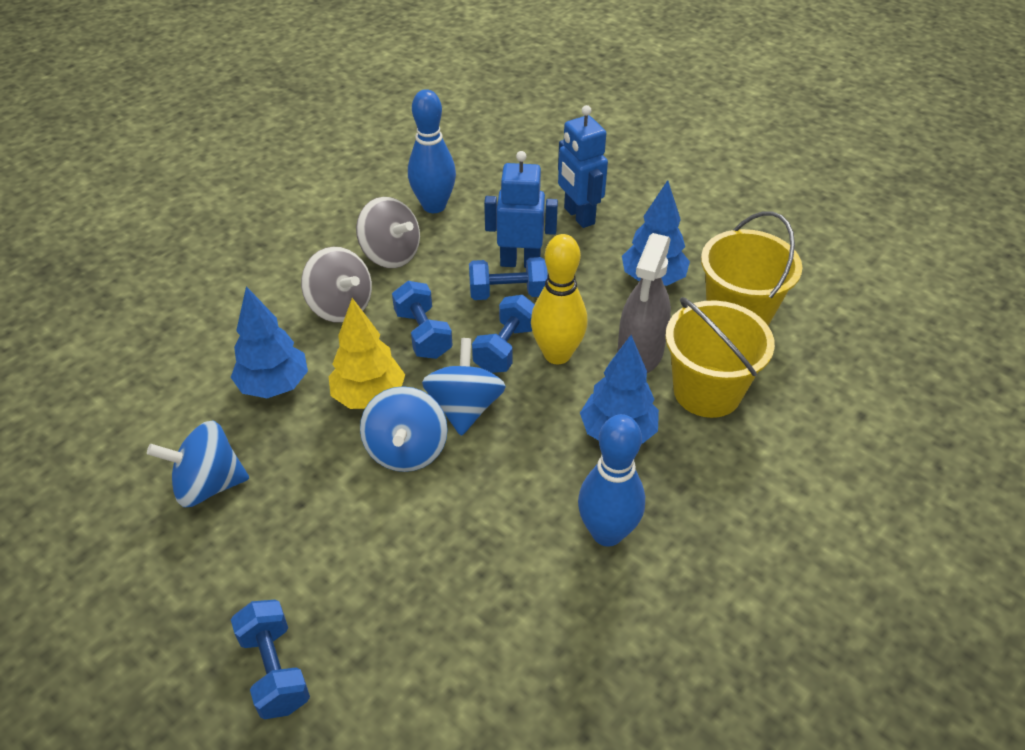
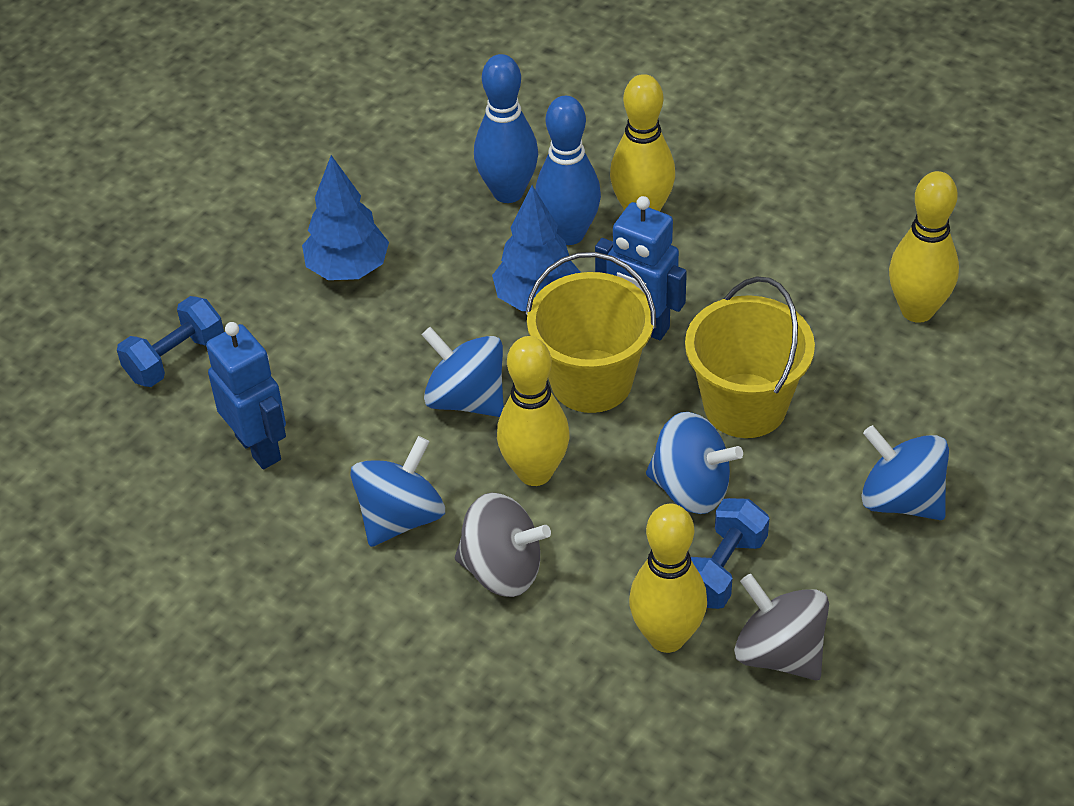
blue dumbbell: [231,600,310,719] [392,281,453,359] [469,257,548,300] [472,295,535,373] = 4 -> [117,296,224,387] [691,498,769,609] = 2
blue spinning top: [147,420,249,507] [360,386,448,472] [422,338,506,436] = 3 -> [351,436,445,547] [422,327,504,417] [646,412,743,514] [861,425,949,520] = 4
blue tree: [231,286,308,398] [580,335,659,445] [622,180,690,286] = 3 -> [302,155,389,280] [492,185,581,311] = 2
grey spray bottle: [617,233,671,373] = 1 -> none = 0
yellow bowling pin: [531,234,588,364] = 1 -> [497,336,570,486] [610,74,675,211] [629,504,707,653] [889,171,959,323] = 4
yellow tree: [329,298,405,409] = 1 -> none = 0

